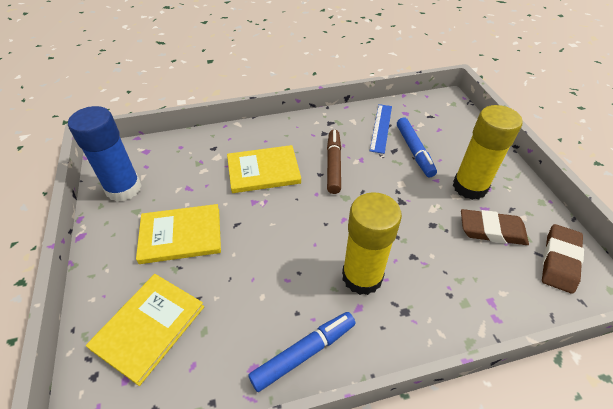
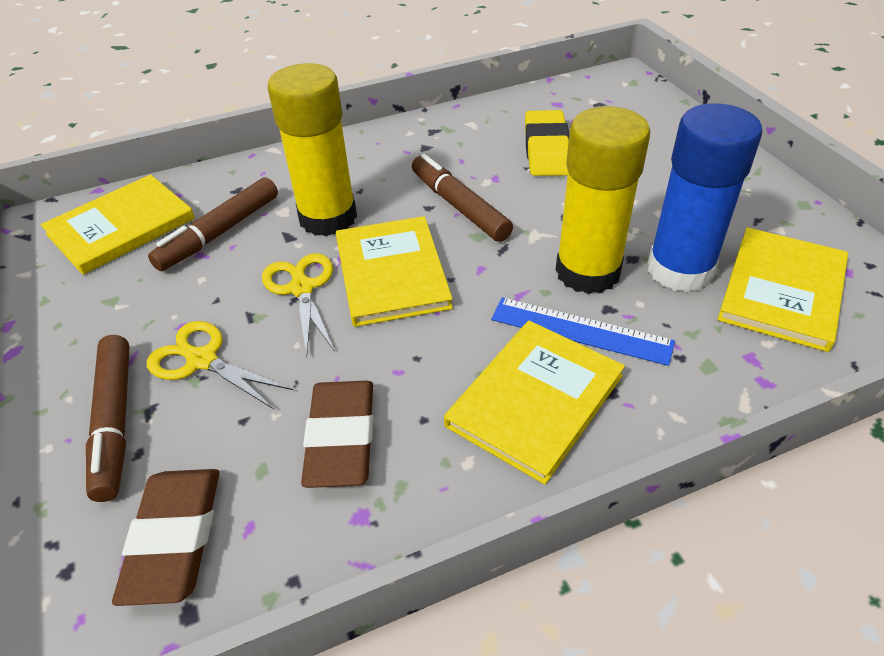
blue marker: [248,312,356,392] [397,117,437,177] = 2 -> none = 0
brown marker: [327,130,341,194] = 1 -> [86,335,130,502] [148,177,278,271] [412,154,513,242] = 3
yellow book: [86,274,204,386] [136,204,221,264] [227,145,301,193] = 3 -> [41,175,195,275] [336,216,453,327] [444,321,625,485] [718,227,848,352] = 4
yellow eraser: none = 0 -> [525,110,569,176] = 1
yellow scissors: none = 0 -> [147,321,293,409] [262,253,335,356] = 2

